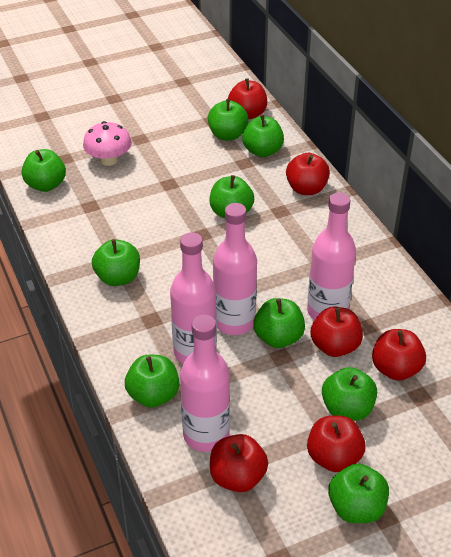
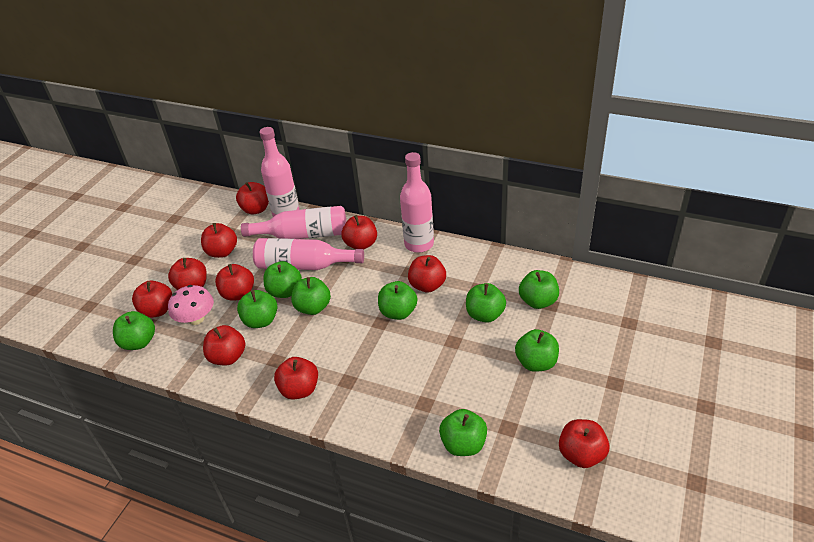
red apple: [210,434,268,492] [228,78,267,119] [286,153,330,195] [307,416,366,472] [310,306,363,357] [372,329,426,381] = 6 -> [132,280,172,318] [168,258,207,290] [201,223,237,258] [203,325,245,365] [215,264,254,301] [236,182,269,215] [274,357,318,400] [341,215,377,250] [408,255,446,293] [559,419,610,468] = 10

